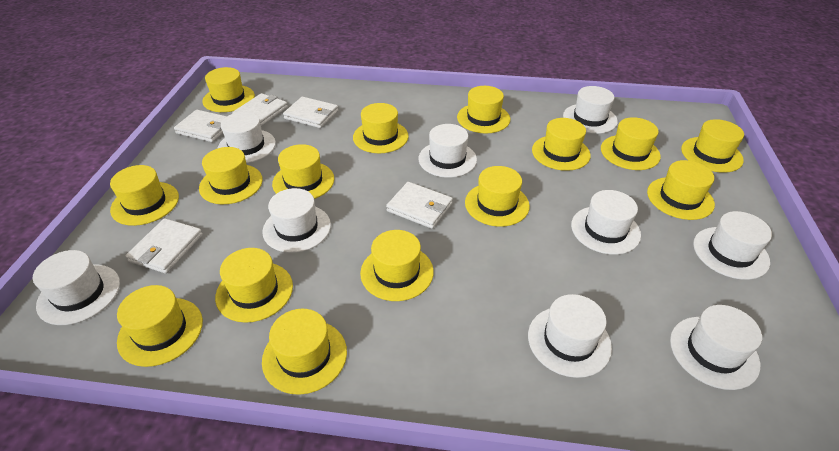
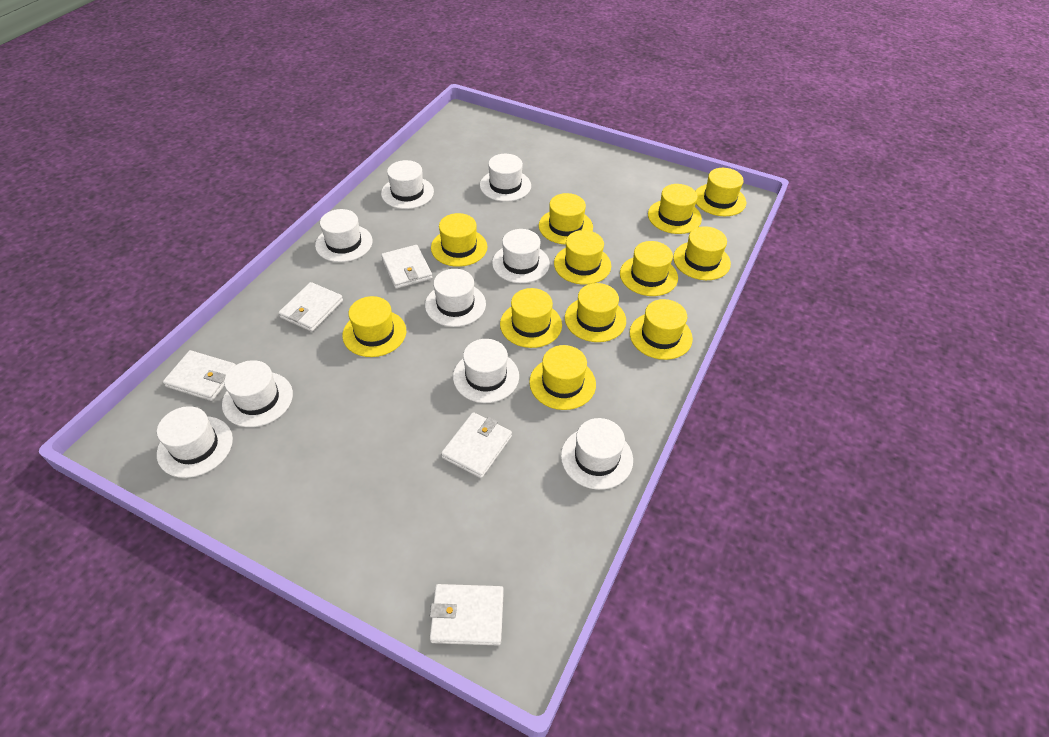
yellow hat: [110,165,179,226] [117,285,203,367] [199,147,263,204] [202,67,255,112] [215,248,293,323] [262,309,347,395] [272,144,334,199] [353,103,408,153] [360,230,434,301] [457,86,510,133] [465,166,530,227] [532,118,591,171] [601,117,661,170] [647,160,715,220] [681,119,744,173] = 15 -> [342,296,406,357] [431,213,487,267] [500,288,562,348] [529,345,596,410] [539,193,593,245] [554,230,611,285] [565,283,626,342] [620,241,678,296] [630,299,693,360] [648,184,702,234] [673,226,731,280] [696,168,746,216] = 12

